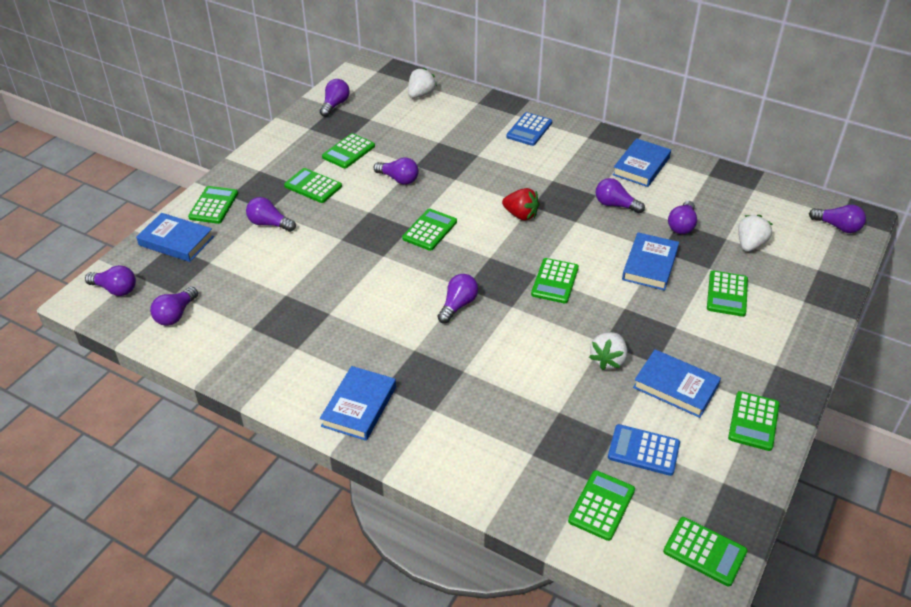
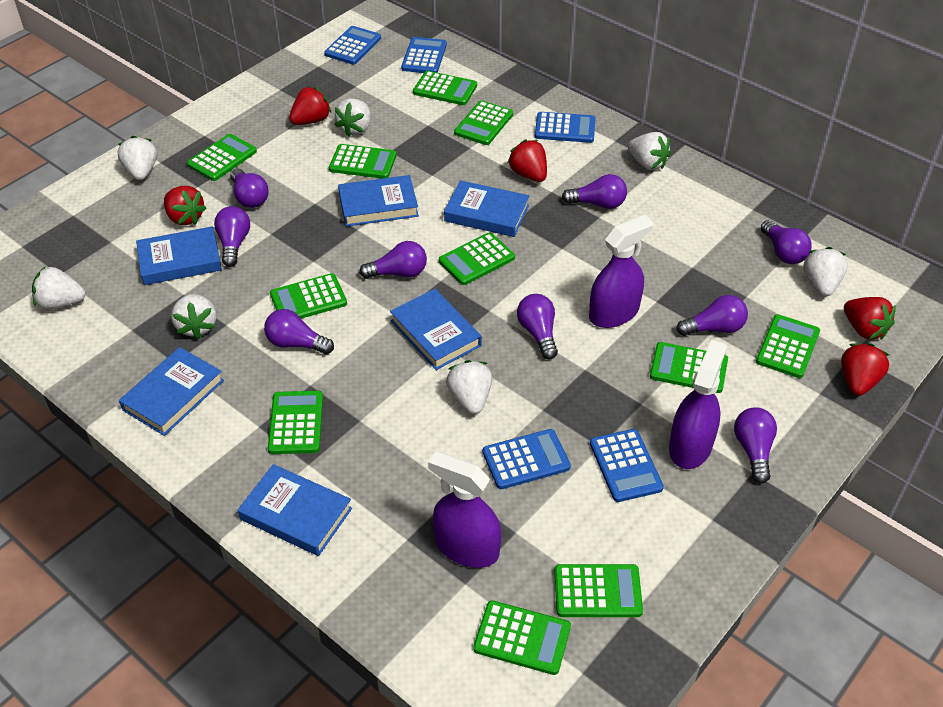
blue book: [136,213,214,262] [320,366,396,441] [613,138,671,187] [622,232,679,291] [633,349,721,418] = 5 -> [119,347,224,436] [136,226,222,285] [238,464,352,556] [338,175,419,227] [390,289,482,370] [444,180,529,237] = 6
blue calculator: [506,112,552,146] [608,424,680,476] = 2 -> [324,26,381,65] [401,37,447,73] [483,429,571,489] [535,112,596,143] [590,429,664,502] = 5
green calculator: [188,186,238,224] [284,168,342,203] [322,133,375,168] [402,209,457,251] [531,258,579,303] [568,470,635,541] [663,517,748,586] [707,271,748,317] [728,391,780,451] = 9 -> [187,134,257,181] [268,391,323,454] [270,273,347,319] [329,144,396,179] [413,71,477,105] [439,233,515,285] [454,101,513,145] [473,600,571,675] [554,564,643,617] [650,342,728,393] [756,314,820,378] = 11
purple spray bottle: none = 0 -> [428,451,501,568] [589,215,653,328] [669,340,727,469] = 3
red strawberry: [502,188,540,221] = 1 -> [164,186,206,225] [289,86,331,125] [508,139,547,182] [841,343,889,396] [844,297,896,340] = 5
white strawberry: [408,67,437,98] [589,332,627,370] [738,215,773,252] = 3 -> [32,267,85,310] [117,136,157,180] [171,294,216,339] [335,99,371,137] [446,360,492,414] [628,132,671,170] [803,247,848,297] = 7

